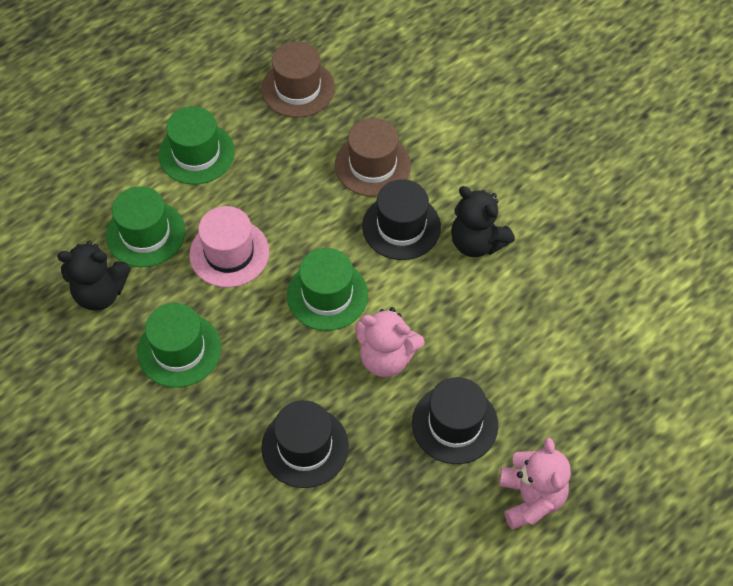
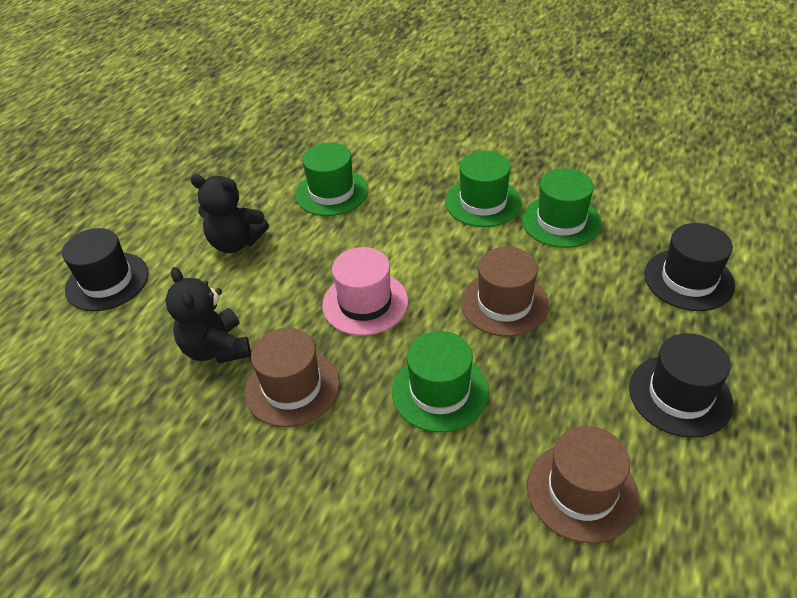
brown hat: [261,41,335,118] [335,118,411,197] = 2 -> [245,328,340,427] [461,247,549,337] [527,426,639,543] = 3
pink teddy bear: [355,307,425,377] [499,437,571,530] = 2 -> none = 0

